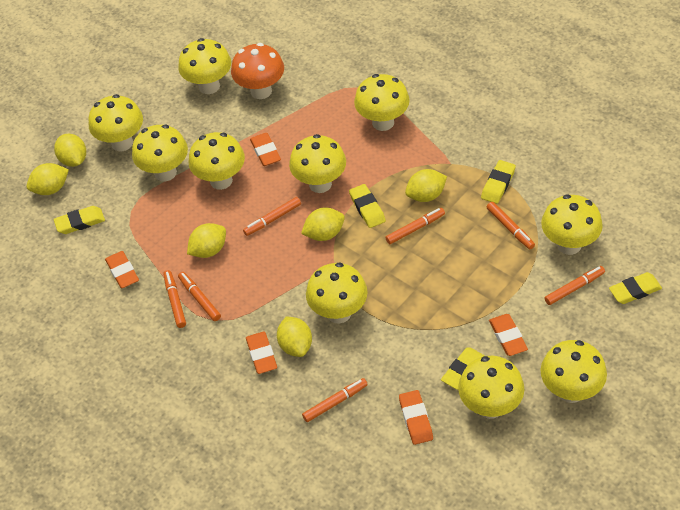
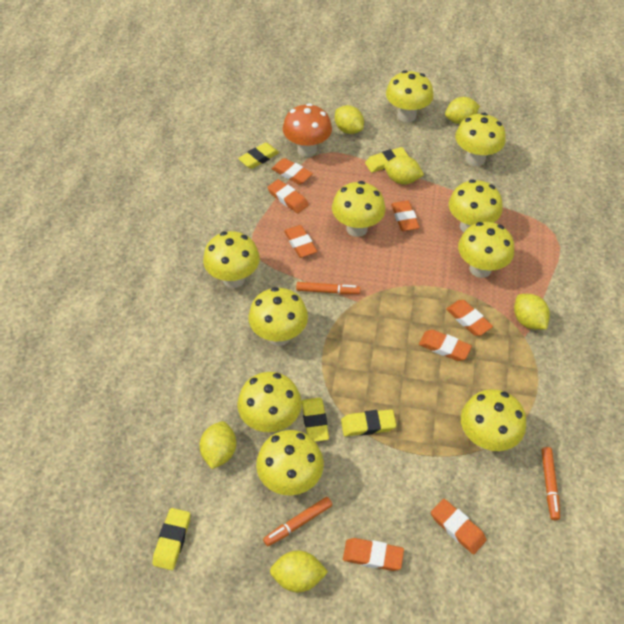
orange eraser: [105,251,139,288] [246,332,277,374] [250,133,281,166] [399,390,433,445] [489,314,528,356] = 5 -> [267,179,309,213] [271,158,313,185] [284,225,317,258] [343,538,404,571] [391,201,420,231] [419,330,472,361] [431,499,487,554] [446,300,493,336] = 8
orange marker: [163,270,186,328] [178,272,221,321] [243,197,301,236] [302,378,368,422] [385,208,445,244] [487,202,535,249] [545,266,605,305] = 7 -> [263,497,332,546] [296,282,360,294] [541,447,560,520] = 3

